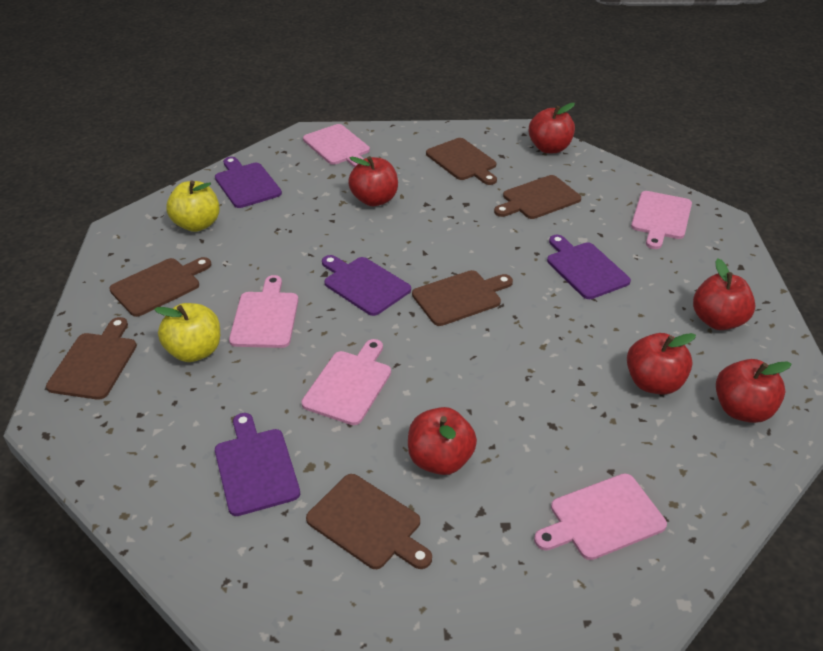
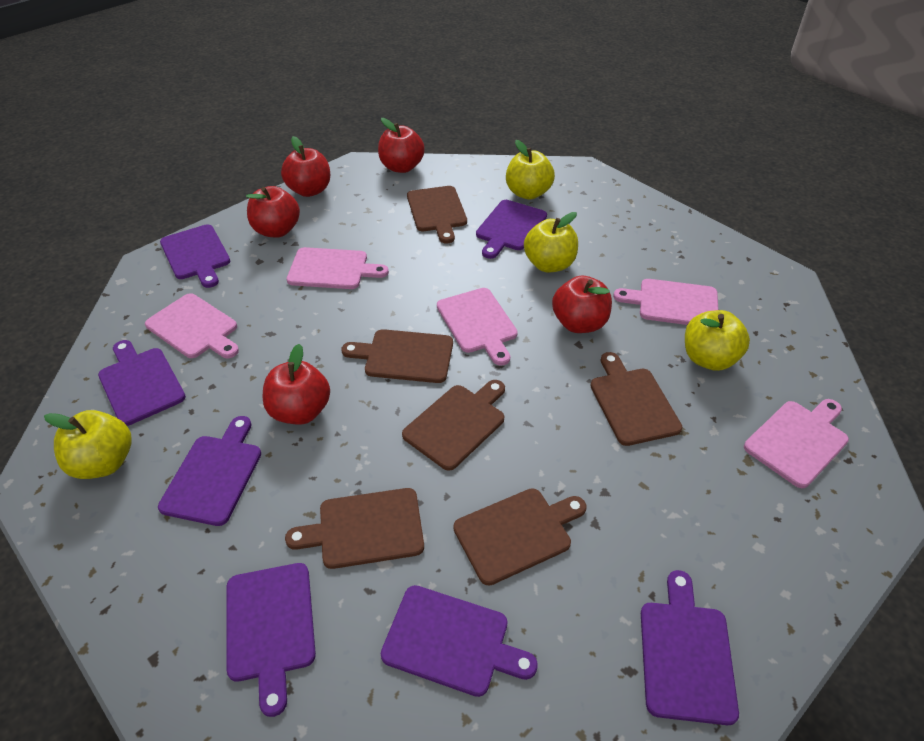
purple cutting board: [215,157,282,208] [215,413,300,516] [322,255,411,316] [547,235,631,299] = 4 -> [98,340,186,426] [158,416,261,526] [160,224,230,288] [227,563,316,717] [381,585,538,697] [476,200,547,259] [641,570,739,725] = 7
red apple: [348,156,398,206] [408,407,477,475] [529,103,575,153] [627,333,696,395] [693,259,755,330] [716,359,791,423] = 6 -> [246,186,300,237] [263,344,330,425] [281,136,330,197] [378,118,425,173] [552,276,612,333] = 5
yellow apple: [154,303,220,362] [166,180,220,232] = 2 -> [44,410,132,479] [506,140,555,200] [524,212,578,272] [685,310,750,371] = 4

